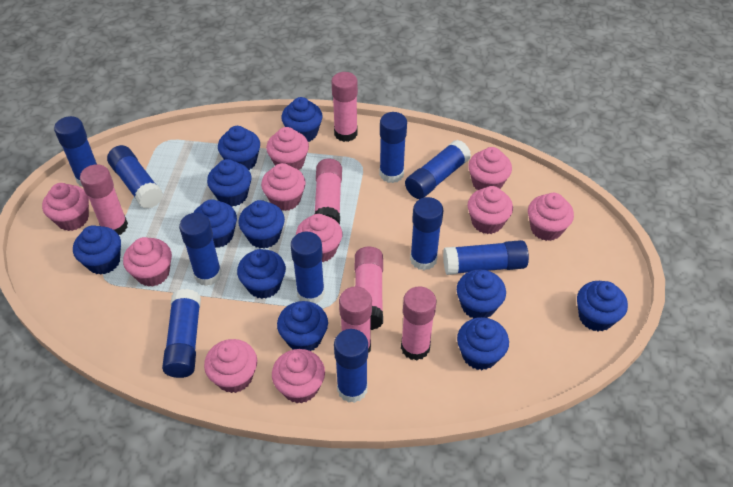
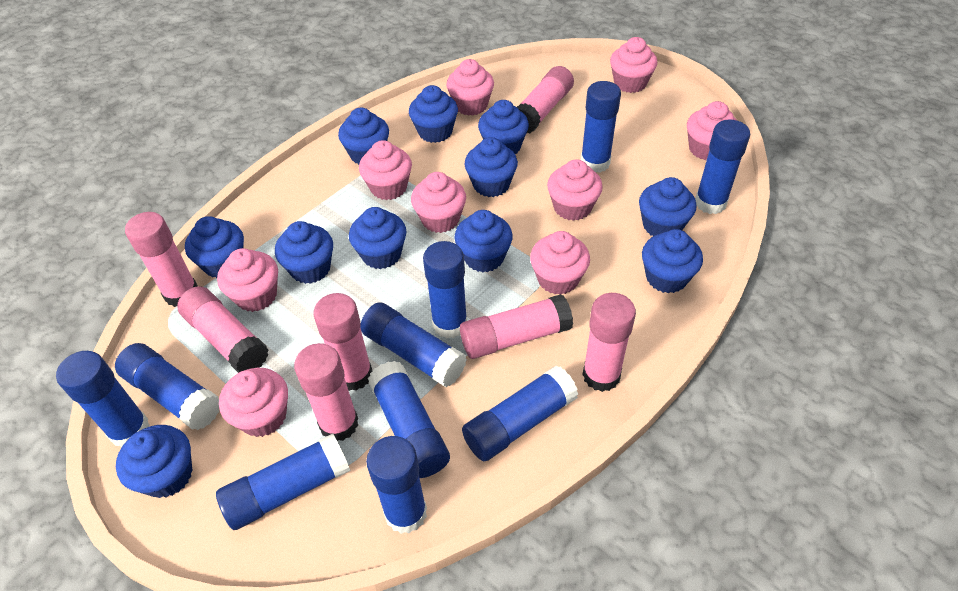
pink cupcake: [42,183,89,231] [123,237,172,287] [204,339,257,393] [261,163,306,211] [266,127,309,170] [272,349,325,403] [296,214,342,262] [468,147,512,190] [468,186,513,234] [528,193,574,241] = 10 -> [217,248,278,312] [219,368,288,437] [359,140,412,200] [411,172,466,233] [446,59,494,116] [530,231,590,294] [547,159,603,221] [610,37,657,93] [687,101,736,160] = 9
pink glue stick: [80,164,128,235] [315,159,342,225] [331,72,358,142] [339,286,372,353] [355,247,383,330] [401,286,436,361] = 6 -> [125,212,198,307] [177,286,268,373] [294,343,358,441] [313,293,373,391] [460,294,573,359] [517,66,574,134] [582,293,636,392] = 7

